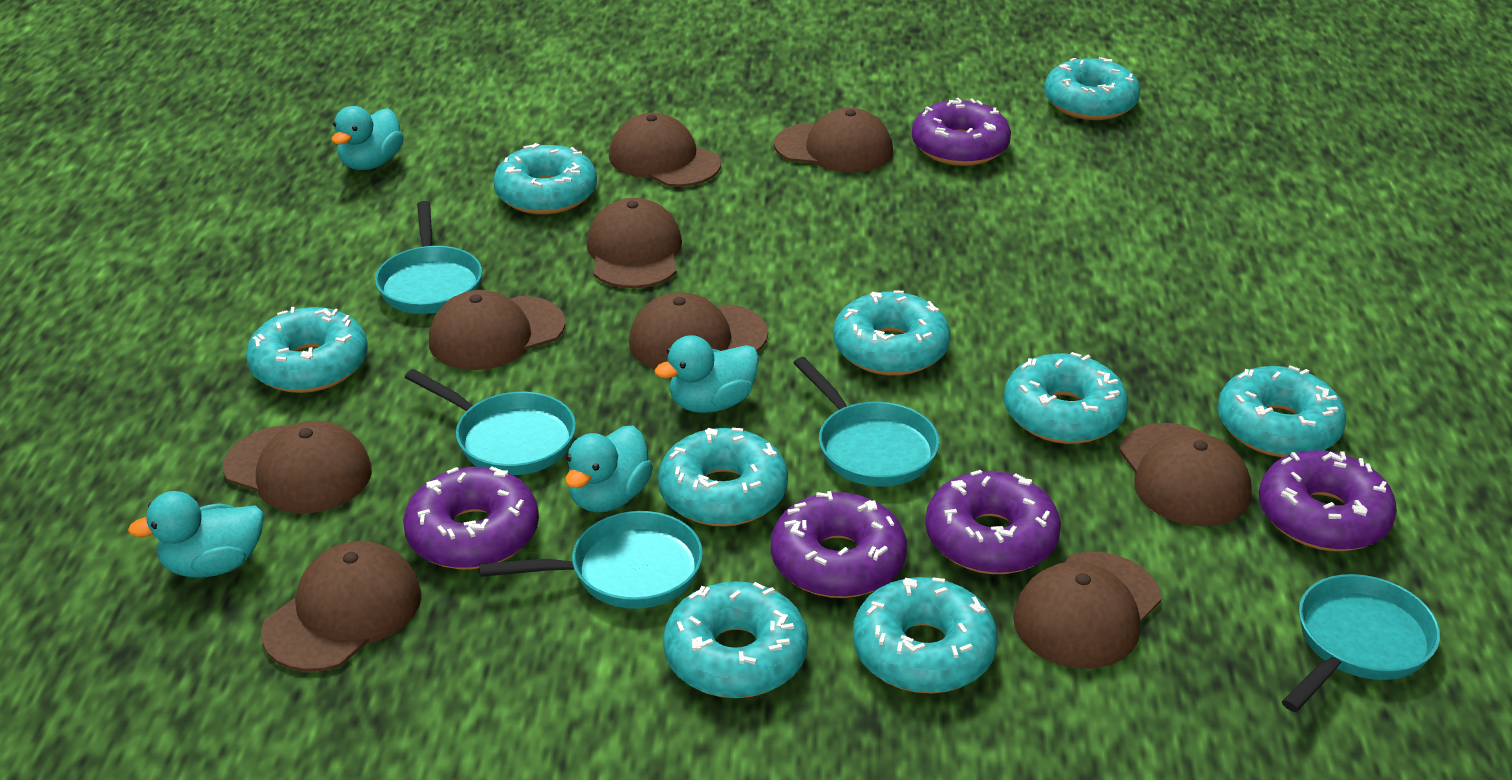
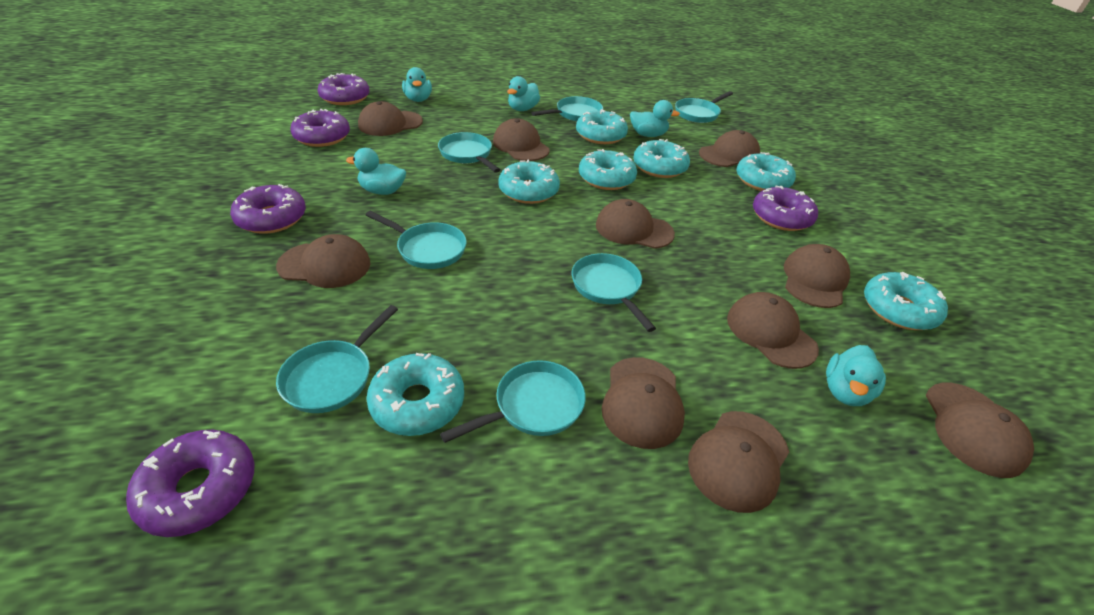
brown cap: [223,421,372,513] [261,541,422,672] [429,290,565,370] [587,198,682,288] [609,113,721,187] [629,292,768,369] [774,108,893,173] [1013,552,1161,669] [1119,423,1252,527] = 9 -> [276,234,371,288] [358,101,423,136] [493,118,550,161] [596,199,675,249] [602,357,685,449] [688,411,789,513] [699,130,760,167] [727,292,819,369] [784,244,850,308] [926,383,1034,478] = 10
turquoise donut: [246,307,368,393] [493,143,597,215] [658,428,788,527] [663,581,808,698] [833,290,951,376] [853,577,998,693] [1004,352,1128,444] [1044,57,1140,120] [1217,366,1346,457] = 9 -> [366,353,464,436] [498,160,560,204] [576,109,628,144] [579,149,637,190] [633,139,690,178] [736,152,796,191] [864,272,948,330] = 7
turquoise duck: [128,491,264,578] [331,106,404,170] [565,426,653,513] [654,335,759,413] = 4 -> [346,148,406,195] [402,67,432,102] [507,76,540,111] [630,100,680,137] [826,345,886,406] = 5
turquoise pan: [375,201,482,314] [405,369,576,475] [479,511,703,609] [794,357,939,487] [1282,574,1440,712] = 5 -> [276,305,398,413] [366,211,467,269] [438,132,500,173] [440,360,586,443] [532,96,603,121] [572,253,656,332] [675,91,733,123] = 7

